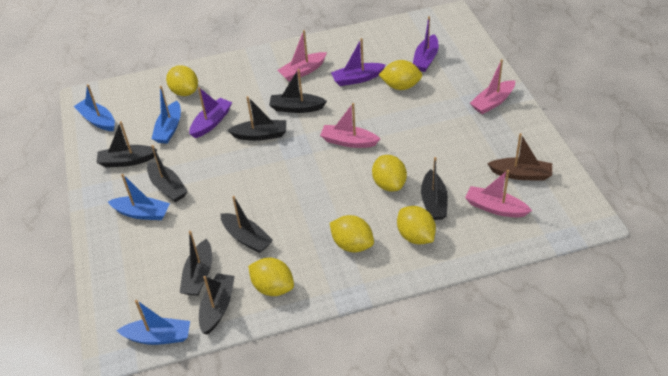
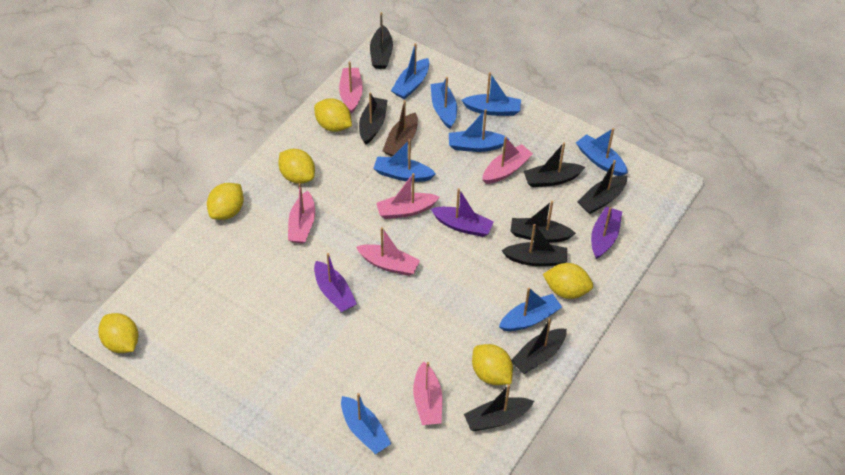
blue boat: [74,84,115,131] [107,174,170,220] [117,300,190,345] [151,86,181,144] = 4 -> [341,393,391,454] [373,139,436,182] [391,43,429,99] [431,77,457,129] [449,109,510,152] [461,72,521,116] [499,287,562,331] [576,128,628,176] = 8
pink boat: [278,30,327,81] [320,103,380,148] [465,170,532,217] [470,59,515,114] = 4 -> [288,183,315,244] [339,61,363,114] [356,227,420,276] [376,173,440,219] [413,361,442,425] [482,137,533,184] = 6

